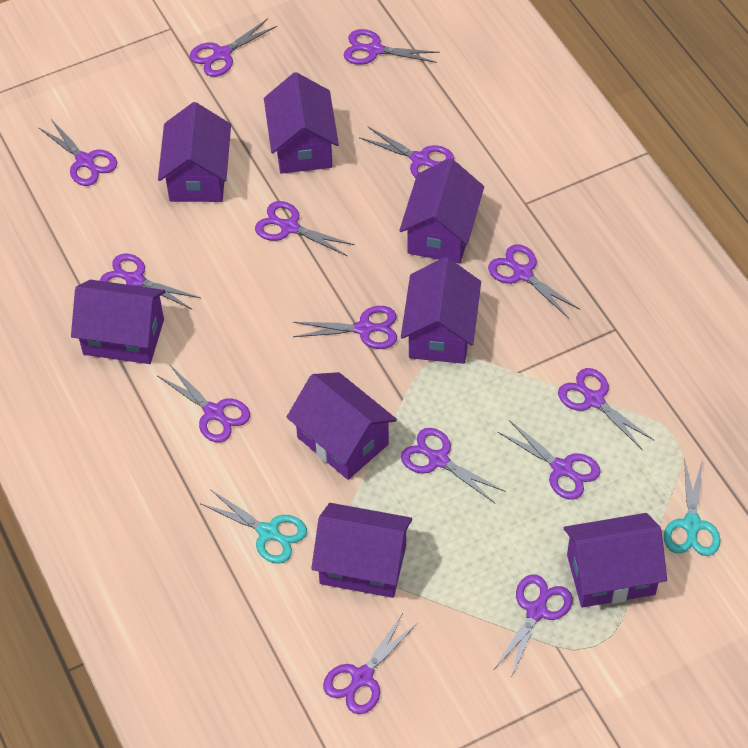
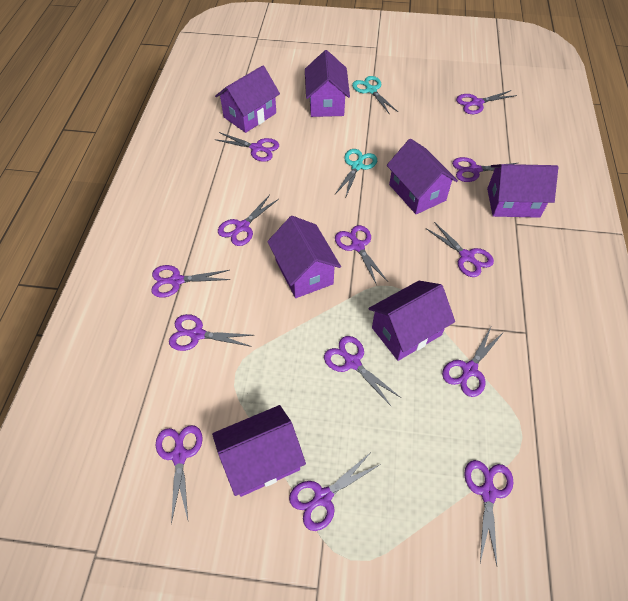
purple house: [71,280,166,364] [158,102,231,202] [264,72,339,174] [287,372,397,480] [311,503,412,598] [399,159,484,264] [401,257,481,364] [564,513,667,608] = 8 -> [212,405,306,497] [215,65,280,133] [267,216,341,298] [305,50,350,117] [368,281,455,361] [387,138,458,214] [487,164,558,218] = 7
purple scissors: [38,119,117,186] [100,253,201,309] [158,364,250,442] [190,19,277,77] [255,201,355,256] [293,306,397,349] [323,613,418,714] [344,29,440,65] [359,126,454,178] [401,428,506,503] [488,244,580,319] [493,575,573,678] [498,420,601,500] [558,368,655,450] = 14 -> [151,265,230,298] [156,425,203,524] [169,314,254,351] [214,132,279,162] [218,195,279,246] [289,453,381,531] [324,336,401,407] [335,225,388,285] [426,222,494,277] [442,325,504,397] [452,157,518,182] [456,90,517,114] [464,460,513,565] = 13

